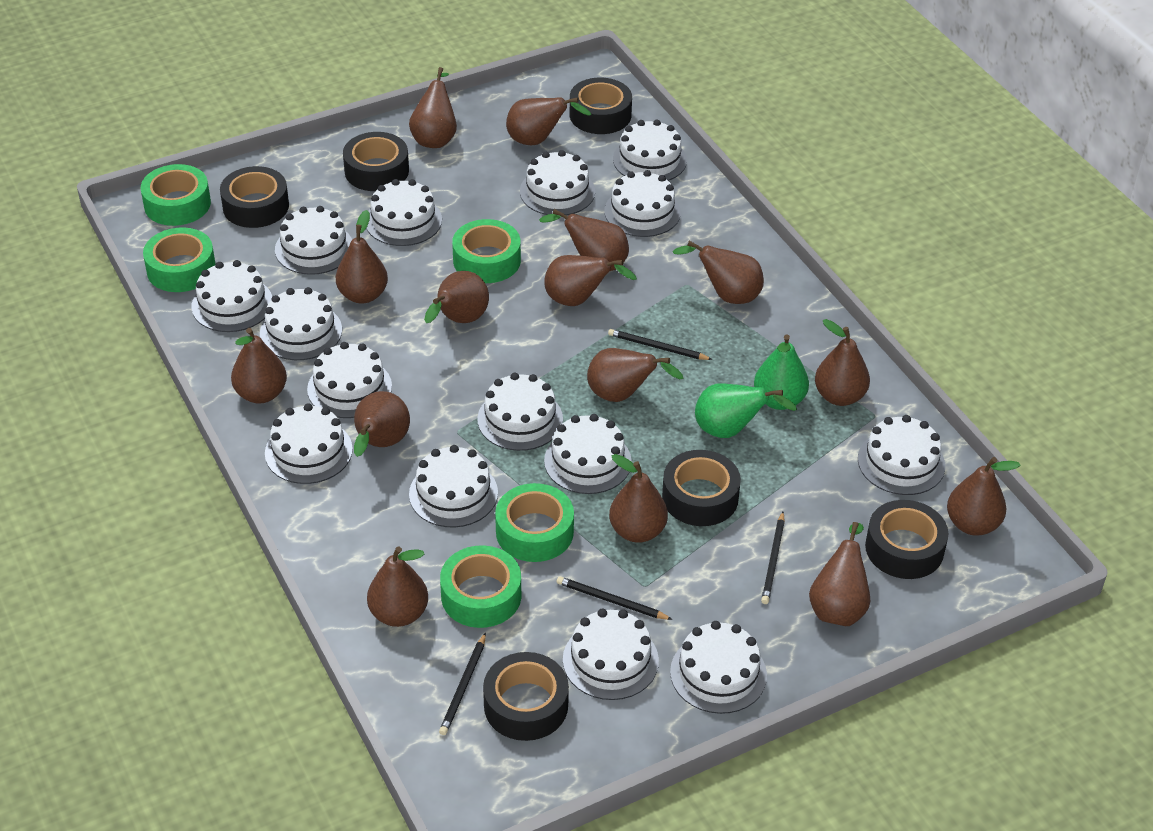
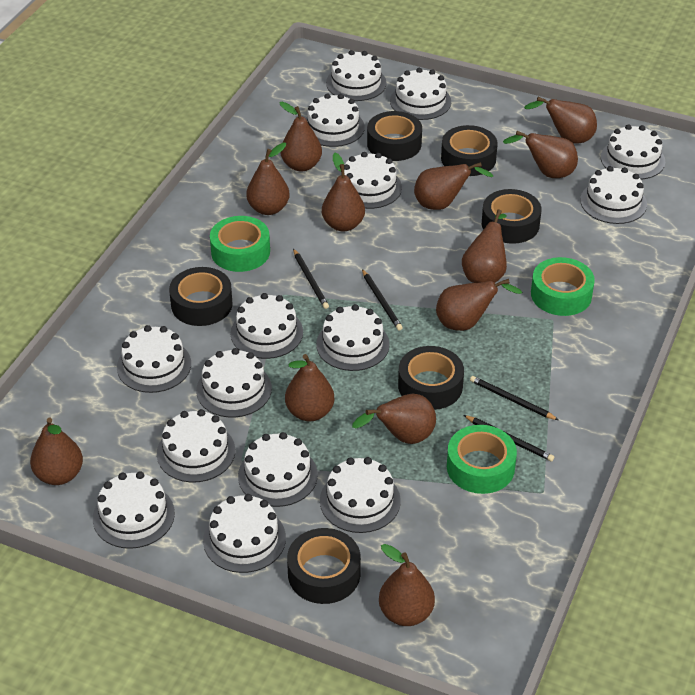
brown pear: [231,328,287,404] [336,210,388,303] [354,391,410,457] [367,546,428,627] [409,67,457,148] [424,271,489,323] [506,97,591,145] [539,209,629,271] [544,255,637,306] [587,348,683,402] [609,454,668,543] [672,241,764,304] [809,522,870,626] [815,319,870,406] [947,457,1021,536] = 15 -> [30,418,83,485] [246,143,290,215] [279,102,322,172] [285,354,334,421] [322,153,365,231] [352,394,436,444] [379,544,435,626] [414,162,493,210] [436,279,522,331] [462,209,507,283] [503,131,578,178] [524,97,597,144] = 12
green pear: [695,383,797,438] [754,335,809,410] = 2 -> none = 0
green tape: [141,164,211,226] [143,227,215,292] [440,545,521,628] [452,219,521,283] [495,483,574,562] = 5 -> [210,216,270,272] [447,425,517,494] [531,257,595,316] = 3

